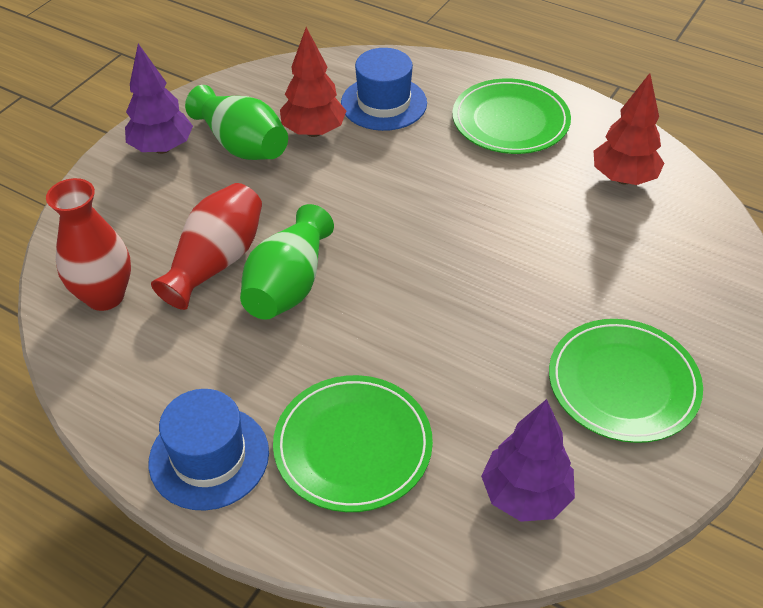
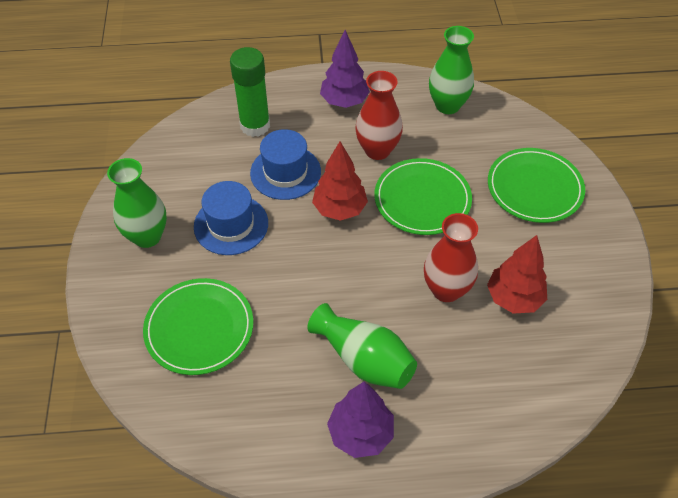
green glue stick: none = 0 -> [230,47,270,137] = 1
green vase: [185,85,288,160] [240,204,334,320] = 2 -> [107,158,167,248] [307,303,417,389] [429,26,474,114] = 3

